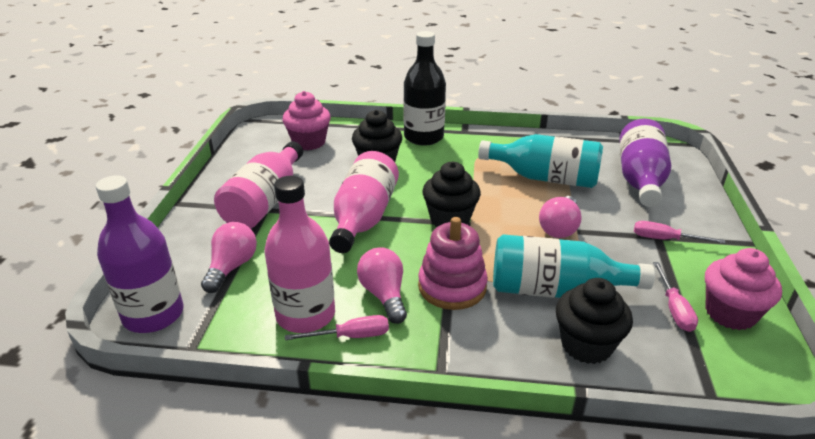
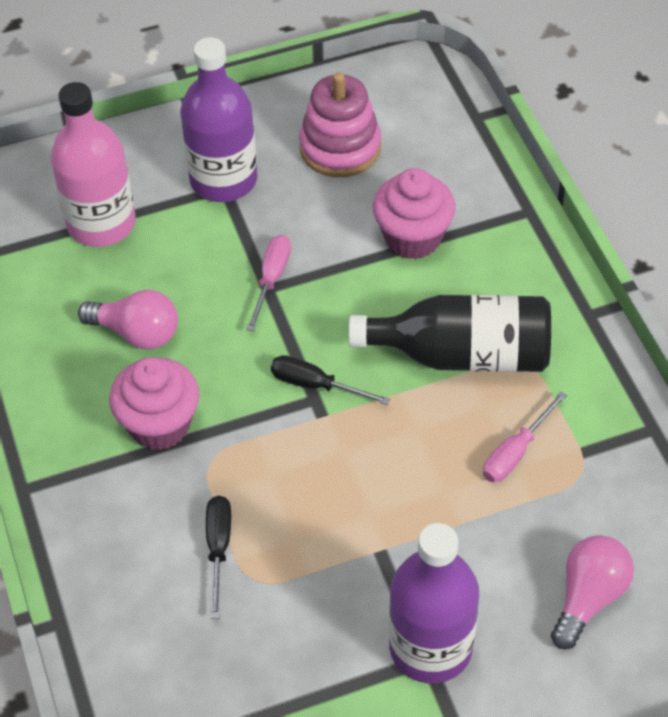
black cupcake: [352,110,402,162] [422,162,481,227] [556,278,633,364] = 3 -> none = 0
black screwdriver: none = 0 -> [206,496,231,619] [271,355,390,405] = 2
pink bottle: [214,141,303,229] [264,176,335,333] [329,151,399,253] = 3 -> [51,82,136,247] = 1
pink light bulb: [201,222,257,293] [357,248,407,324] [539,196,582,238] = 3 -> [78,290,178,349] [551,535,634,649] = 2
pink screwdriver: [285,315,389,340] [634,221,725,244] [653,262,698,332] = 3 -> [246,235,291,331] [483,391,567,482] = 2
turquoise bottle: [478,134,603,188] [493,234,655,298] = 2 -> none = 0

